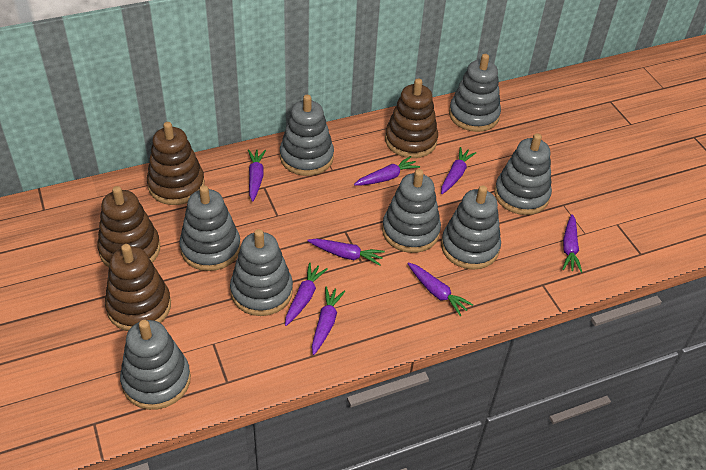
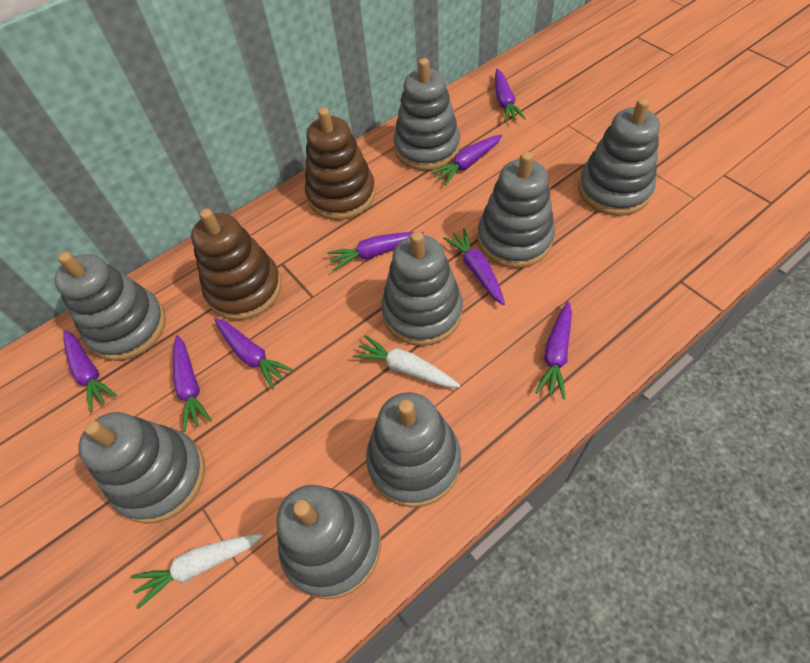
brown stacking toy: [97,186,160,267] [105,244,171,331] [147,122,205,205] [385,79,438,158] = 4 -> [191,209,282,320] [305,108,376,220] = 2
white carrot: none = 0 -> [131,533,263,609] [353,335,460,388] = 2

